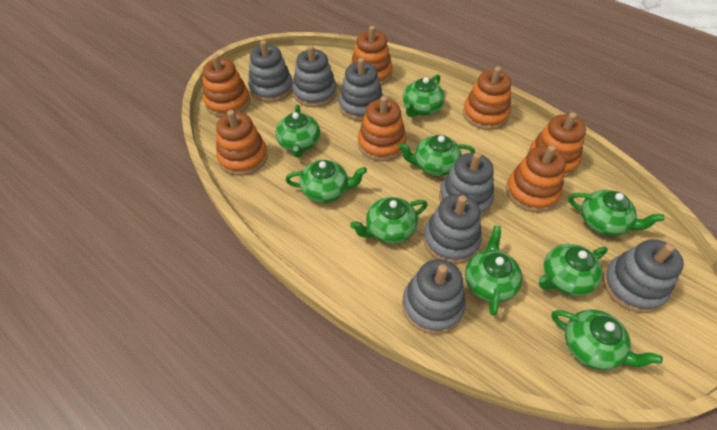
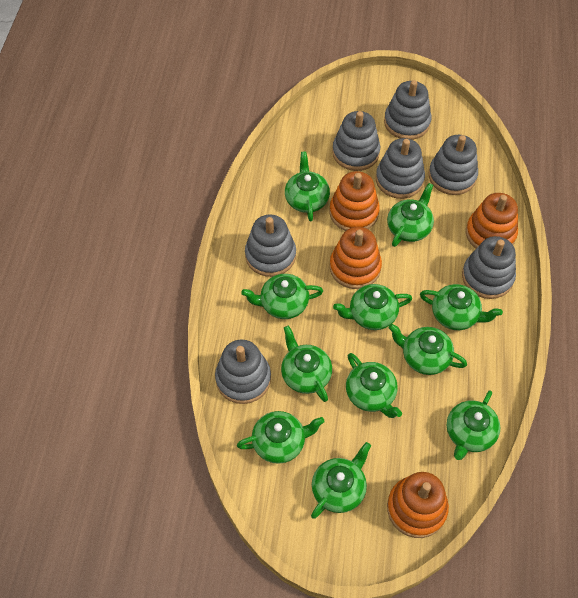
green teapot: [275,105,320,158] [285,160,367,203] [350,197,428,244] [398,135,475,176] [403,74,445,117] [465,225,522,316] [539,244,608,296] [551,309,663,370] [568,190,664,236] = 9 -> [237,411,325,464] [241,274,323,319] [281,326,332,402] [285,151,330,222] [311,442,371,519] [333,284,412,330] [346,353,402,418] [387,183,434,247] [389,324,467,375] [420,284,503,330] [447,390,500,460] = 11
orange stacking toy: [203,54,250,117] [216,110,268,176] [350,26,393,86] [358,96,407,161] [463,66,511,130] [506,145,566,213] [528,112,586,178] = 7 -> [330,171,380,231] [330,227,382,289] [387,472,449,538] [466,193,518,249] = 4

